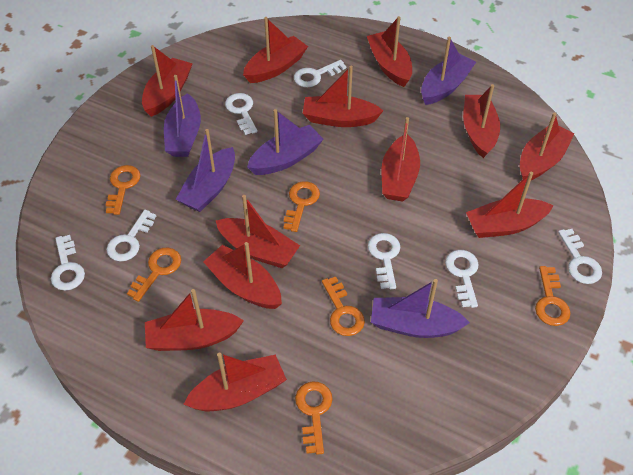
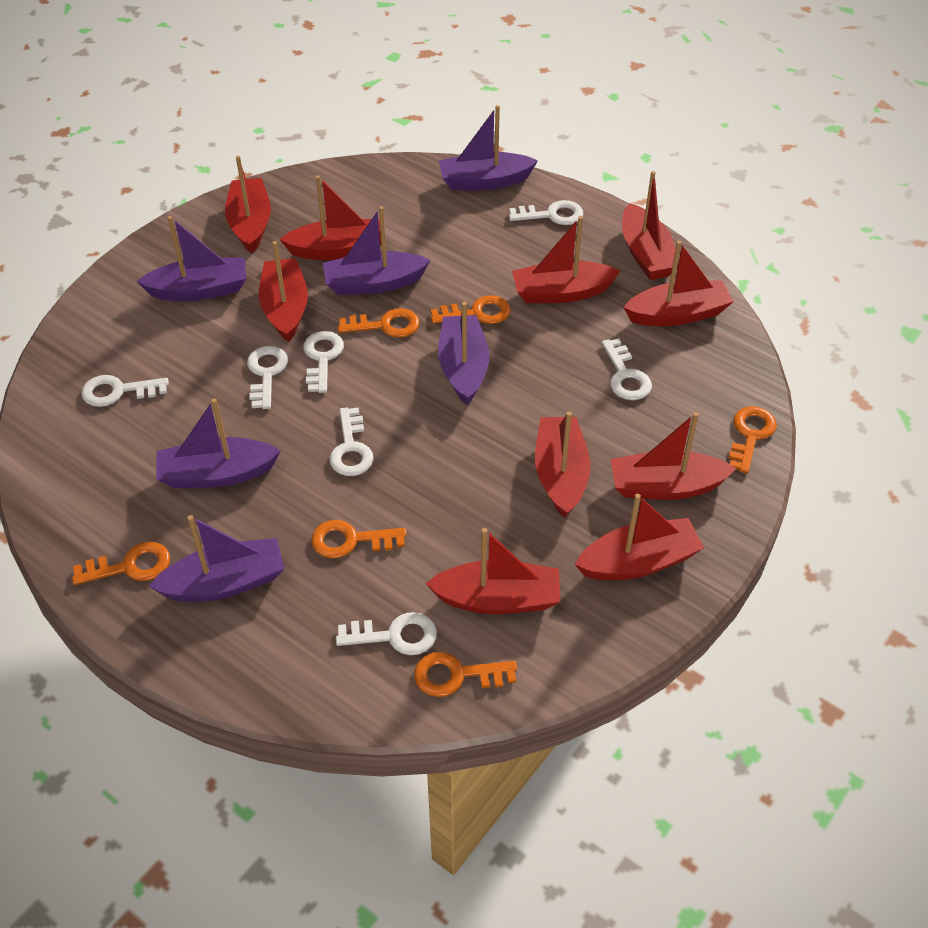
purple boat: [164,75,201,157] [175,129,235,212] [247,109,324,175] [371,279,470,338] [421,37,476,105] = 5 -> [136,216,247,301] [149,515,285,602] [156,398,281,488] [323,206,431,295] [438,302,489,405] [439,105,538,190] = 6
red boat: [142,45,193,117] [145,289,244,351] [183,353,287,411] [203,242,282,309] [216,195,300,268] [243,17,308,83] [303,66,383,127] [367,16,412,87] [382,117,420,201] [463,84,500,158] [466,172,554,238] [520,112,575,180] = 12 -> [225,156,271,253] [259,241,308,342] [279,175,381,260] [425,528,560,614] [512,216,620,303] [535,411,591,518] [575,494,704,580] [611,412,737,500] [622,171,679,280] [623,241,734,326] = 10

